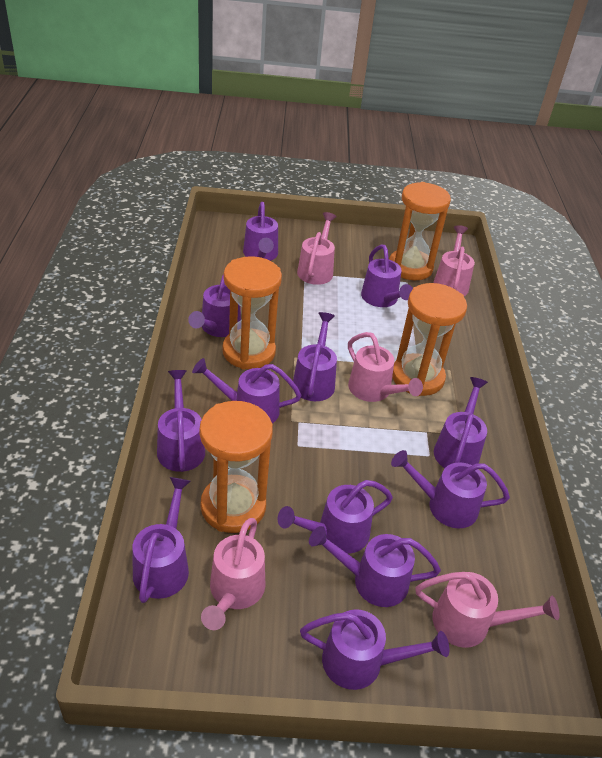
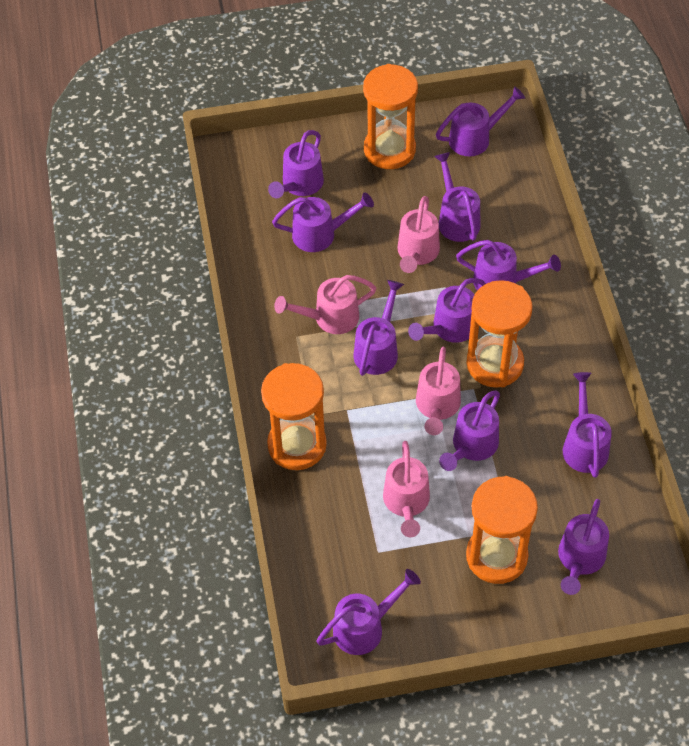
pink watering can: [201,518,265,630] [297,212,337,285] [348,332,423,402] [415,572,560,648] [433,225,475,296] = 5 -> [274,275,376,334] [383,441,430,537] [397,196,440,273] [416,347,461,435] = 4
purple watering can: [133,477,191,603] [157,370,205,472] [188,274,241,337] [192,358,302,424] [243,202,278,261] [278,480,393,554] [293,312,337,401] [300,609,449,690] [309,526,441,607] [361,245,413,307] [391,450,510,528] [434,377,488,468] = 12 -> [268,130,324,198] [272,192,374,252] [316,569,421,655] [354,280,404,376] [408,278,486,343] [434,152,481,242] [436,86,525,156] [439,390,500,471] [456,240,561,291] [558,499,609,595] [563,372,612,478] = 11

